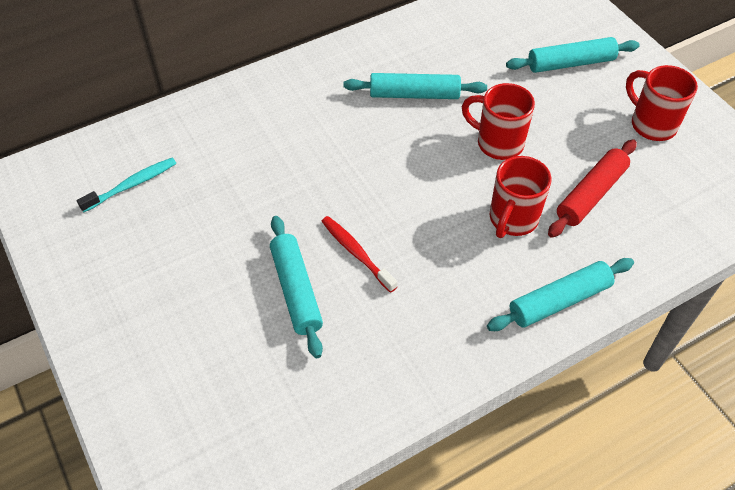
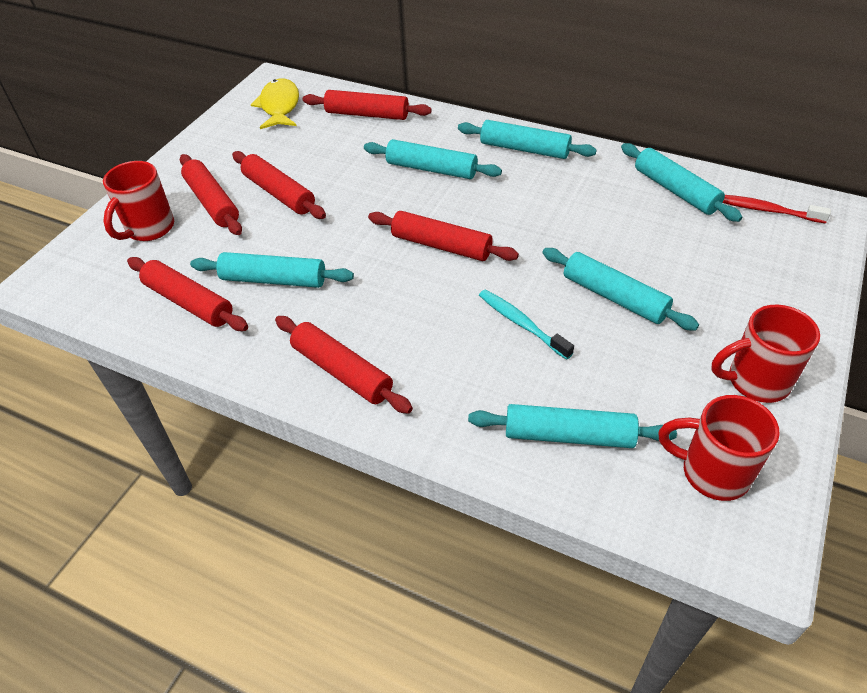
red rolling pin: [548,139,637,238] = 1 -> [127,257,248,331] [180,154,242,235] [232,151,326,219] [275,316,413,414] [303,90,432,120] [368,211,519,261] = 6
turquoise rolling pin: [270,216,323,358] [343,73,487,99] [487,258,634,331] [506,37,640,73] = 4 -> [190,252,354,288] [364,139,502,179] [458,120,597,159] [468,404,677,448] [542,248,699,330] [621,143,743,222] = 6
yellow fish: none = 0 -> [251,78,299,129] = 1

